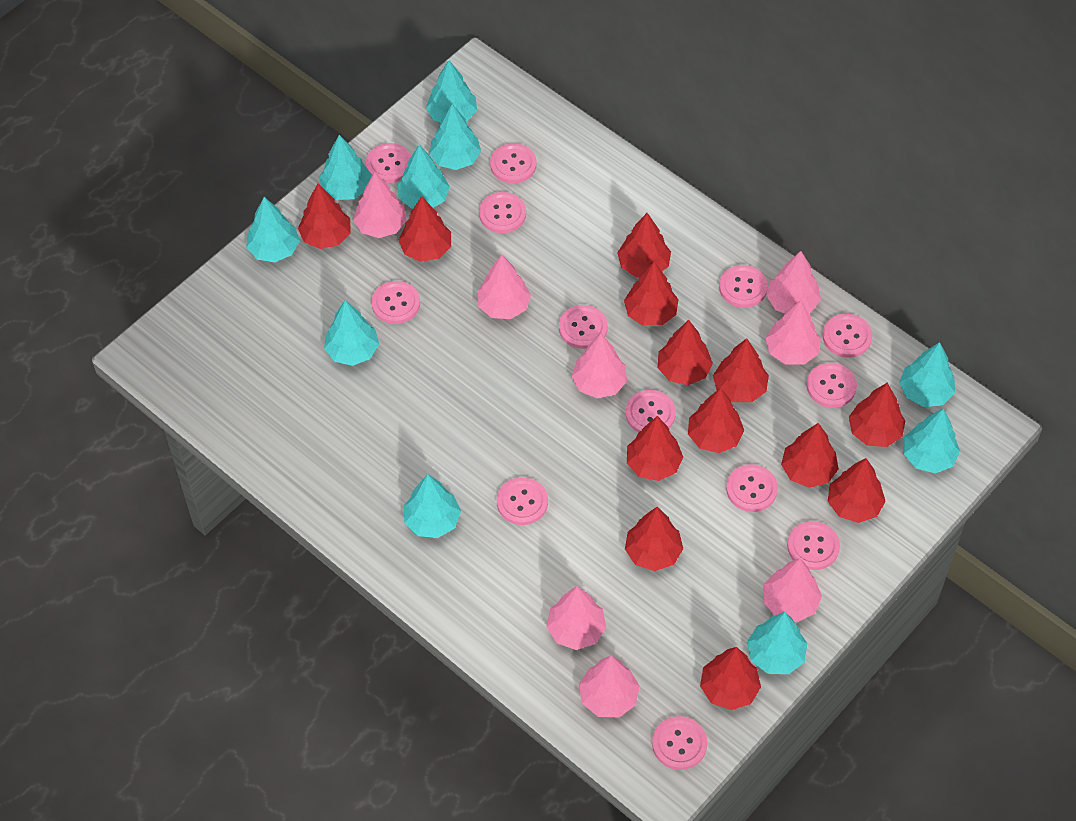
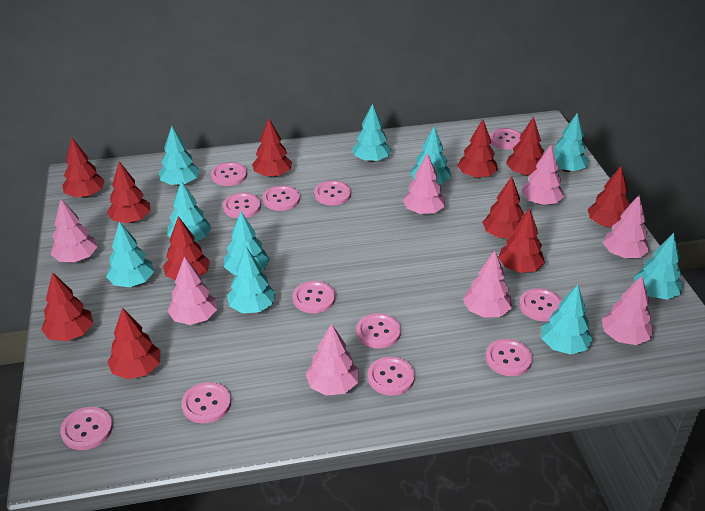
pink button: [366,143,411,183] [372,281,420,324] [479,192,526,233] [490,143,537,183] [497,477,548,525] [559,305,608,349] [626,390,676,432] [652,716,707,770] [719,265,768,308] [726,464,778,512] [787,521,840,570] [807,363,857,408] [823,314,872,357] = 13 -> [60,407,113,450] [181,382,231,423] [211,162,247,186] [223,193,261,218] [263,185,300,211] [293,281,335,313] [314,180,351,206] [356,313,401,348] [368,357,415,396] [486,339,533,376] [490,128,522,150] [519,288,562,321] = 12
red tree: [298,184,351,249] [398,196,451,262] [617,213,671,277] [624,261,679,326] [625,507,683,571] [627,416,683,481] [658,320,713,385] [688,388,744,453] [700,647,761,710] [713,338,769,402] [781,423,839,488] [828,458,886,523] [849,383,905,447] = 13 -> [41,272,93,341] [62,138,105,198] [107,161,150,223] [108,308,161,379] [163,216,210,280] [252,118,292,178] [457,120,498,178] [482,176,524,238] [498,208,545,273] [506,116,544,176] [587,166,630,228] = 11

